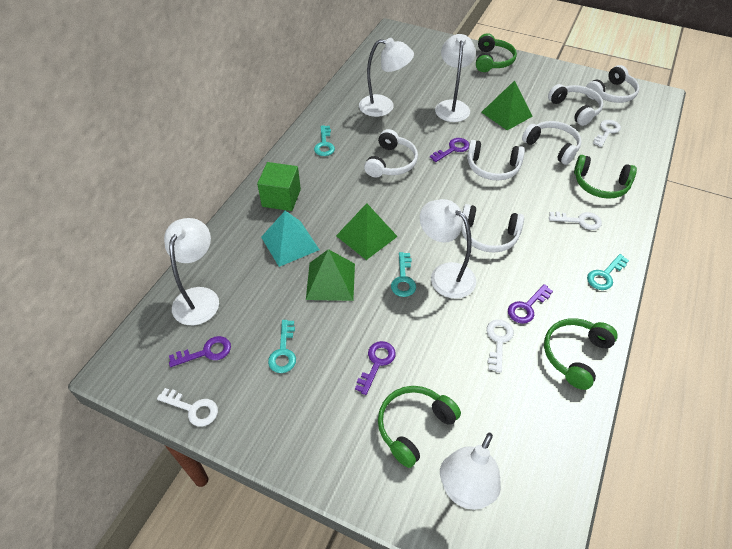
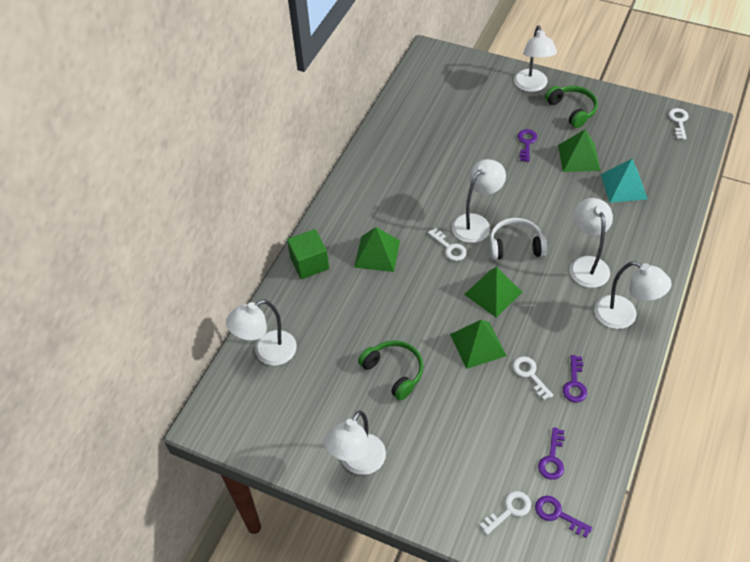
green headphones: [378,386,461,468] [476,33,517,72] [544,318,618,390] [574,155,637,199] = 4 -> [358,340,424,400] [545,86,598,128] = 2
green pyramid: [306,249,355,301] [336,203,398,260] [481,80,533,130] = 3 -> [354,227,400,272] [450,320,507,369] [464,267,522,317] [558,129,601,172] = 4
turquoise key: [268,320,296,373] [314,125,335,156] [391,252,416,297] [587,254,629,290] = 4 -> none = 0
white headphones: [364,129,418,177] [461,204,524,253] [467,140,525,180] [522,121,582,165] [548,84,603,126] [586,65,639,103] = 6 -> [489,218,547,260] = 1
white lamp: [164,218,219,325] [359,38,414,117] [420,199,476,299] [435,34,476,122] [440,433,501,510] = 5 -> [226,299,297,366] [325,410,386,475] [452,159,506,243] [514,25,557,92] [570,198,613,288] [595,261,672,329] = 6

